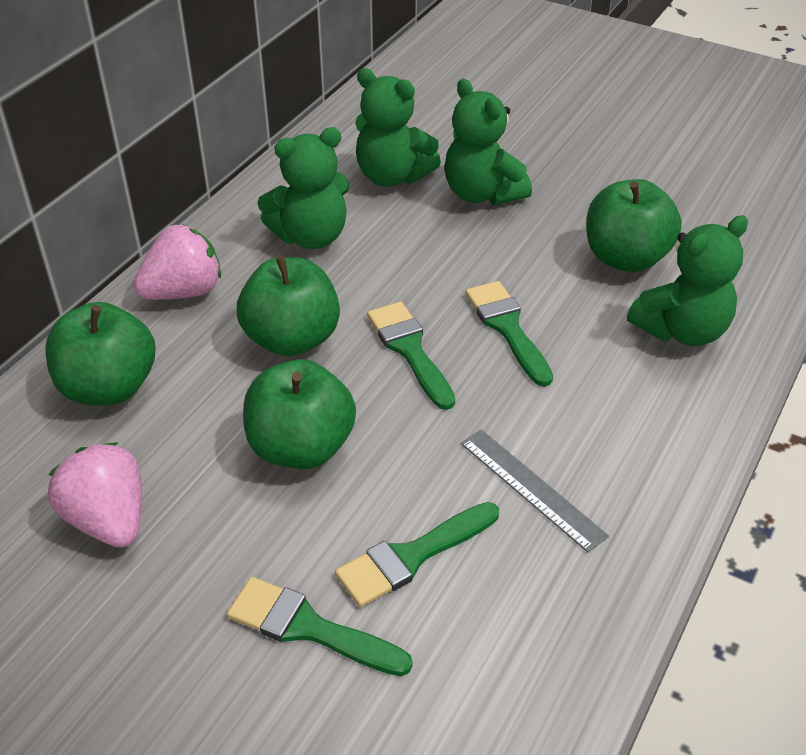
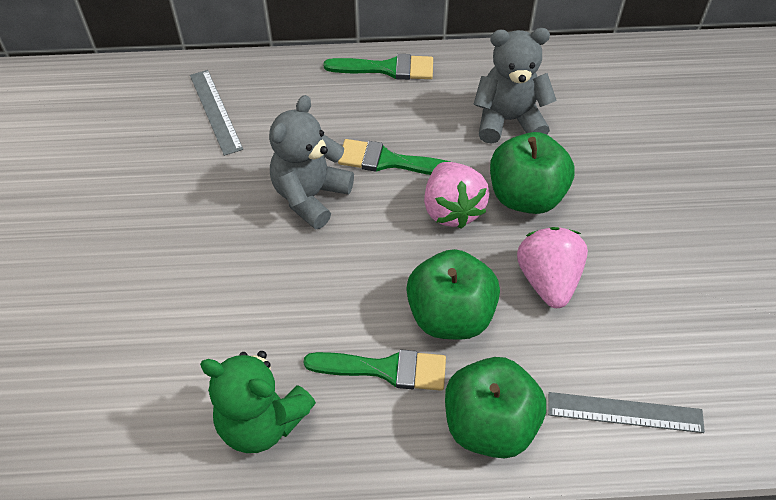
green apple: [45,302,155,405] [237,256,340,357] [243,359,356,469] [586,179,682,272] = 4 -> [406,249,500,340] [445,357,546,459] [490,132,575,214] = 3
green brush: [227,577,413,676] [335,502,499,607] [367,302,455,410] [465,281,553,387] = 4 -> [303,349,446,391] [324,54,433,80] [338,139,450,175] = 3
green teddy bear: [257,127,350,249] [355,68,441,187] [444,78,532,205] [627,215,748,346] = 4 -> [200,351,316,453] = 1
grey ruler: [461,429,609,553] = 1 -> [190,70,243,156] [548,392,705,433] = 2
grey teddy bear: none = 0 -> [269,95,354,230] [473,28,557,144] = 2

